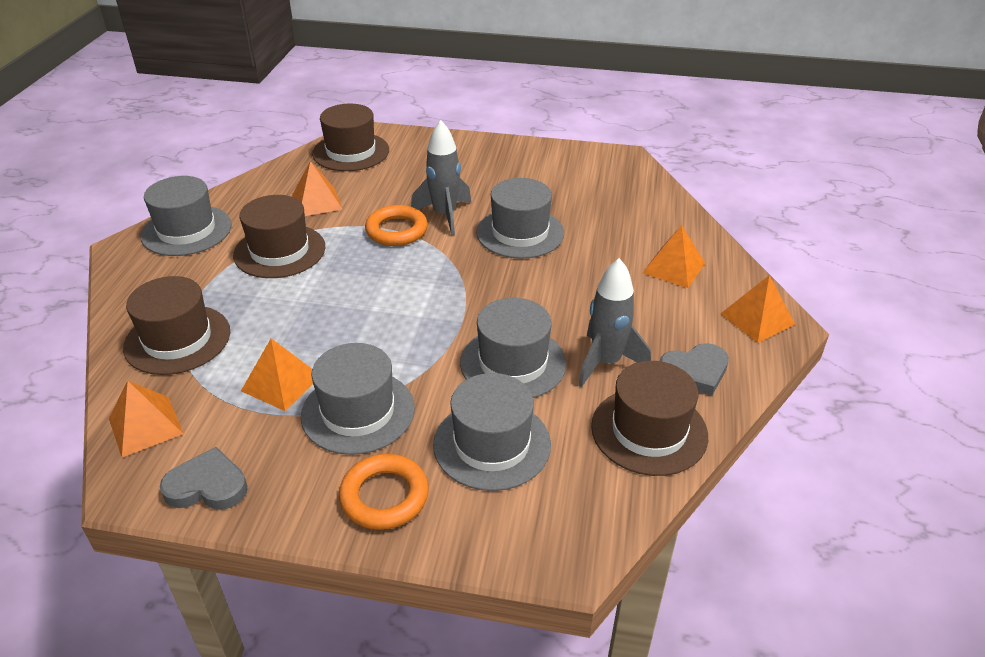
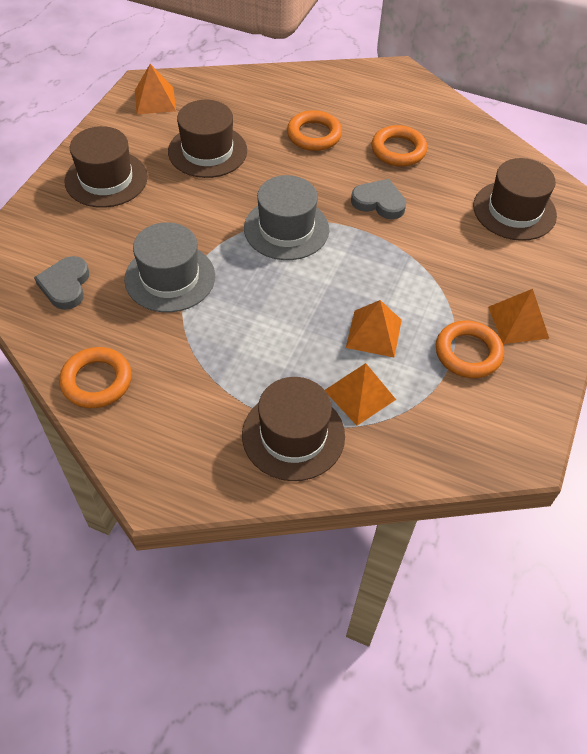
grey hat: [141,176,232,256] [301,343,415,455] [433,373,551,491] [460,298,567,398] [476,178,564,259] = 5 -> [124,222,215,312] [244,175,329,260] = 2
grey rocket: [411,120,471,235] [578,258,651,387] = 2 -> none = 0
orange pyramid: [109,381,184,457] [241,338,313,411] [292,161,342,216] [643,225,705,288] [720,275,795,343] = 5 -> [135,64,176,114] [325,363,396,426] [346,300,402,357] [488,289,549,344] = 4
orange ring: [339,454,429,530] [365,205,428,246] = 2 -> [59,347,132,408] [287,110,342,151] [372,125,427,167] [436,320,504,378] = 4

